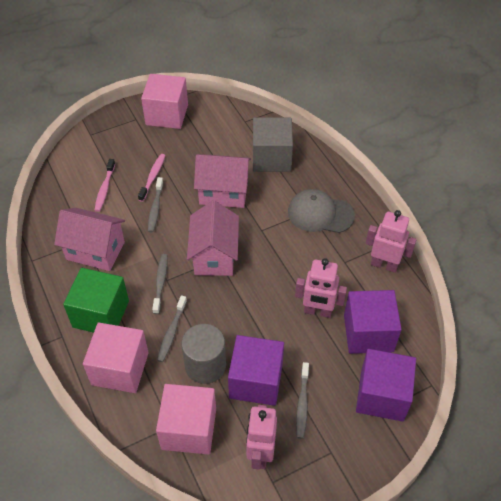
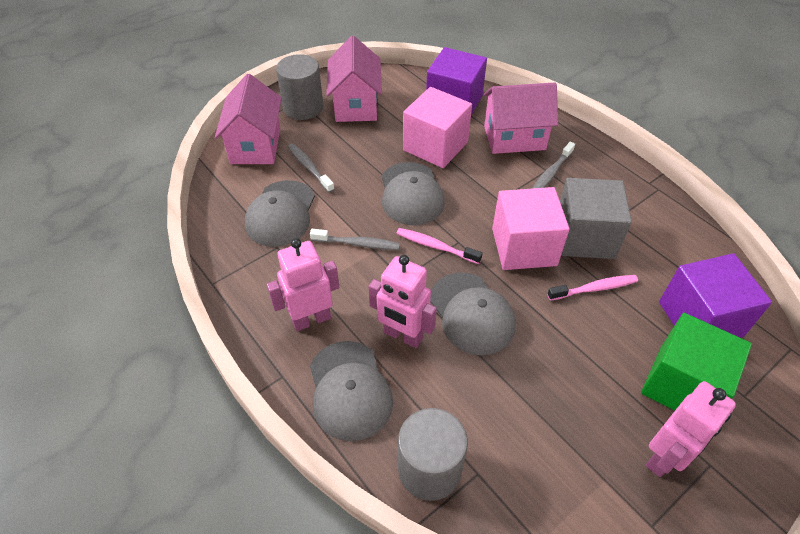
grey cap: [288,189,355,233] = 1 -> [245,180,315,247] [310,341,393,441] [382,162,445,225] [430,272,516,355] = 4
grey cylinder: [181,324,226,384] = 1 -> [276,54,324,120] [398,408,468,501] = 2
grey toothbrush: [148,177,163,232] [152,254,168,314] [157,295,187,362] [296,362,309,439] = 4 -> [288,143,335,193] [310,229,400,250] [532,142,575,189] = 3
pink cube: [83,322,149,393] [141,74,188,129] [156,384,216,455] = 3 -> [403,87,472,168] [492,187,570,270] = 2
purple cube: [228,335,284,406] [344,290,402,354] [356,349,416,422] = 3 -> [426,47,487,115] [659,253,772,338] = 2

